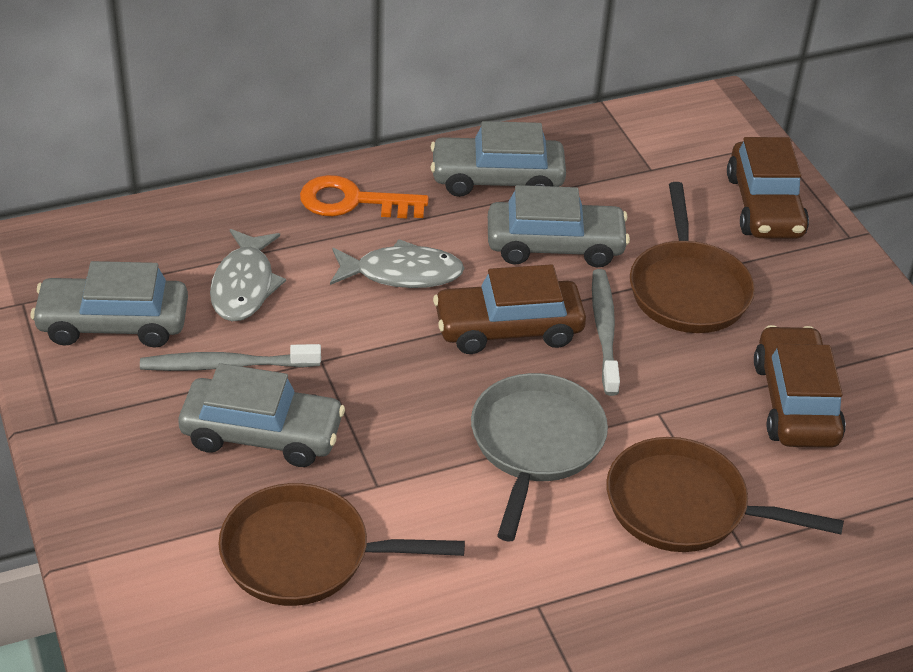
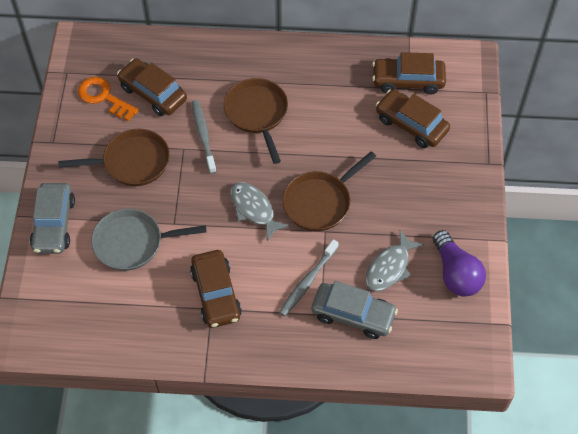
brown car: [433,264,586,354] [727,137,809,238] [754,325,846,448] = 3 -> [117,59,187,116] [190,250,242,328] [372,52,446,95] [376,89,450,148] = 4
grey car: [31,261,188,348] [178,363,345,467] [430,121,566,197] [488,185,630,268] = 4 -> [30,183,75,254] [312,281,398,339] = 2
purple light bulb: none = 0 -> [433,230,486,297] = 1

